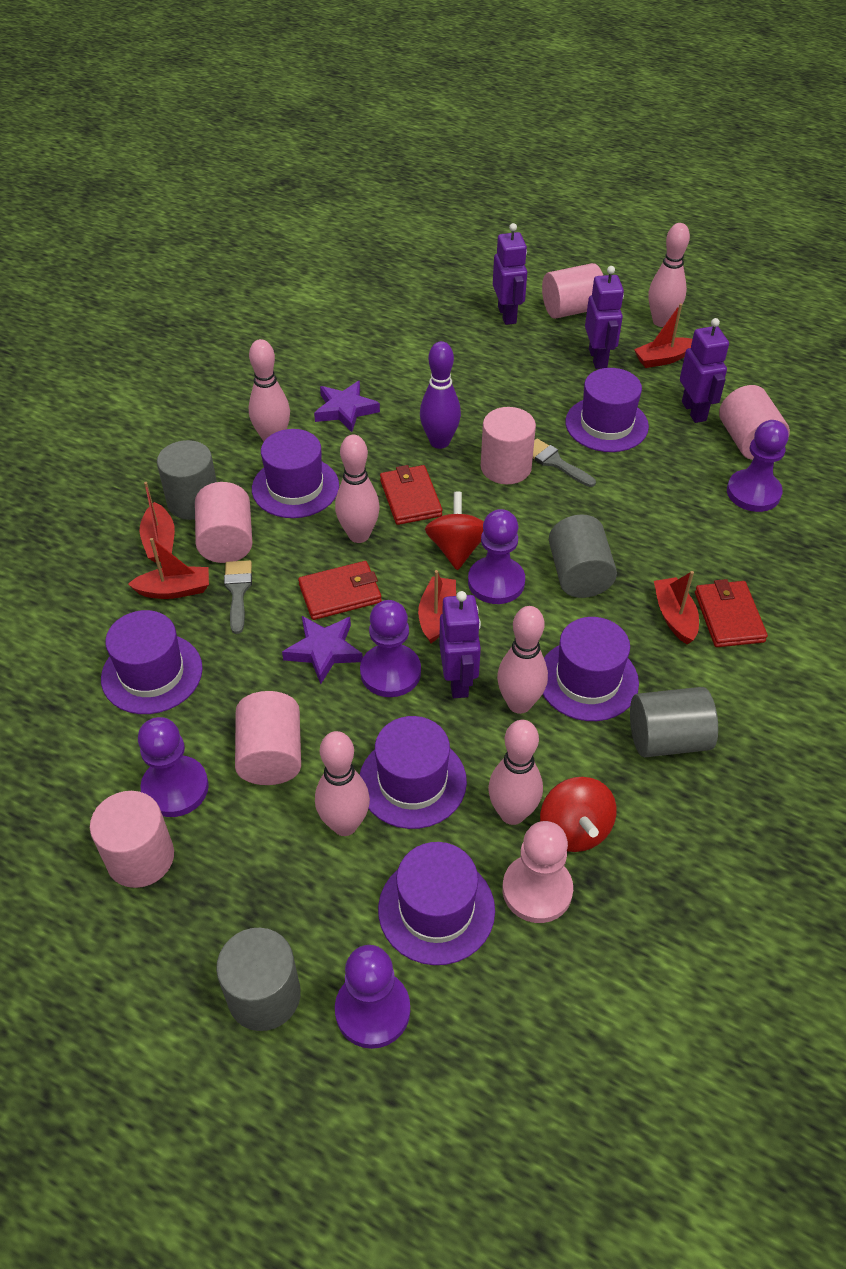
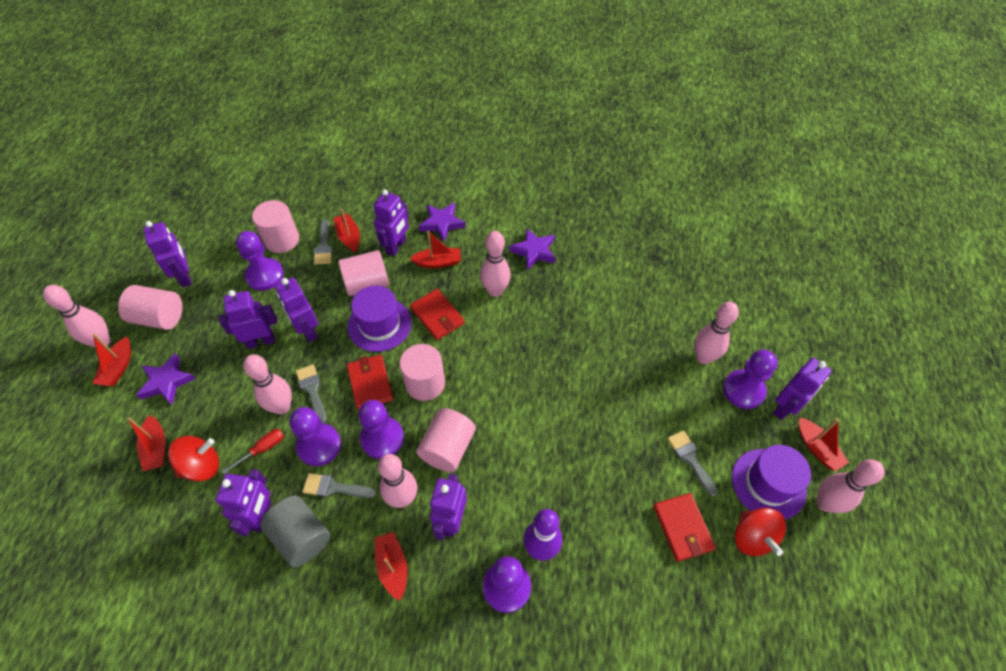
grey brush: [224,560,252,634] [533,439,596,487] = 2 -> [296,364,326,423] [302,473,376,498] [314,219,332,265] [667,430,717,497] = 4
grey cylinder: [157,440,217,520] [216,928,301,1031] [549,514,617,598] [630,687,718,757] = 4 -> [260,495,330,567] = 1
pink cylinder: [90,791,174,888] [195,482,252,563] [235,691,301,785] [481,407,536,484] [542,263,603,319] [719,385,790,460] = 6 -> [118,285,182,330] [252,200,299,253] [338,250,389,296] [400,344,445,401] [416,408,476,472] = 5
pink pawn: [502,821,573,923] = 1 -> none = 0
purple hat: [101,610,203,714] [252,429,339,518] [360,716,467,829] [378,842,495,965] [543,617,639,721] [565,368,649,452] = 6 -> [348,286,412,352] [732,445,811,519] = 2
purple robot: [439,591,481,698] [493,223,527,325] [585,266,624,369] [680,318,729,423] = 4 -> [143,221,192,287] [216,469,271,536] [218,290,278,349] [275,277,318,342] [374,189,409,256] [430,474,467,540] [773,358,831,420] = 7
purple star: [282,616,363,684] [314,381,380,432] = 2 -> [136,353,196,405] [419,203,466,242] [509,228,556,270] = 3
red boat: [128,538,209,599] [139,482,175,562] [418,570,456,643] [634,303,692,368] [654,571,699,644] = 5 -> [92,334,131,386] [128,415,165,471] [334,208,360,253] [374,532,407,601] [410,231,461,268] [799,418,849,471] = 6
red screwdriver: none = 0 -> [222,429,284,474] = 1

